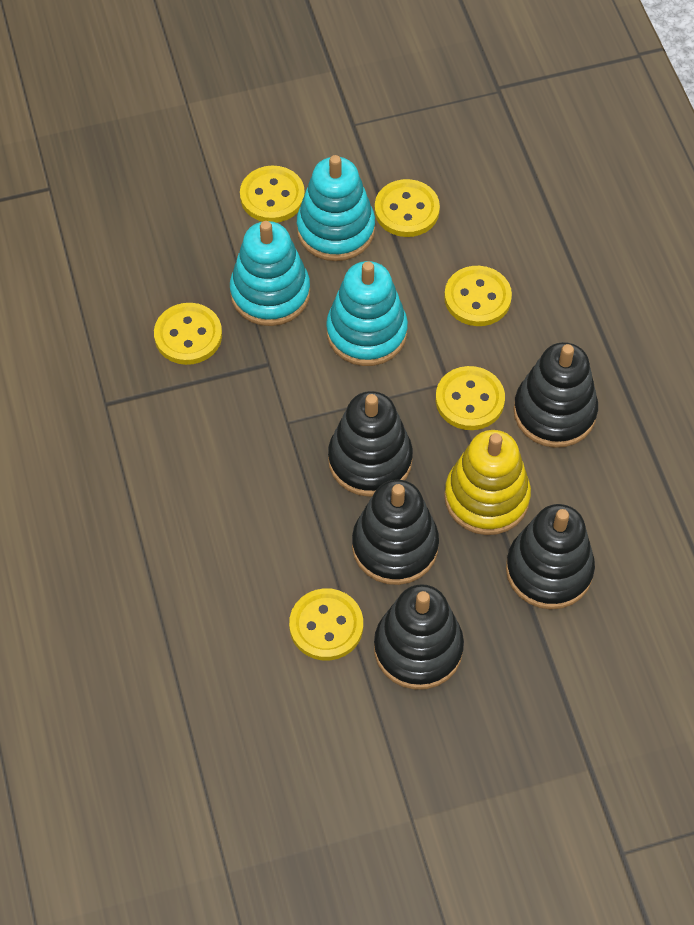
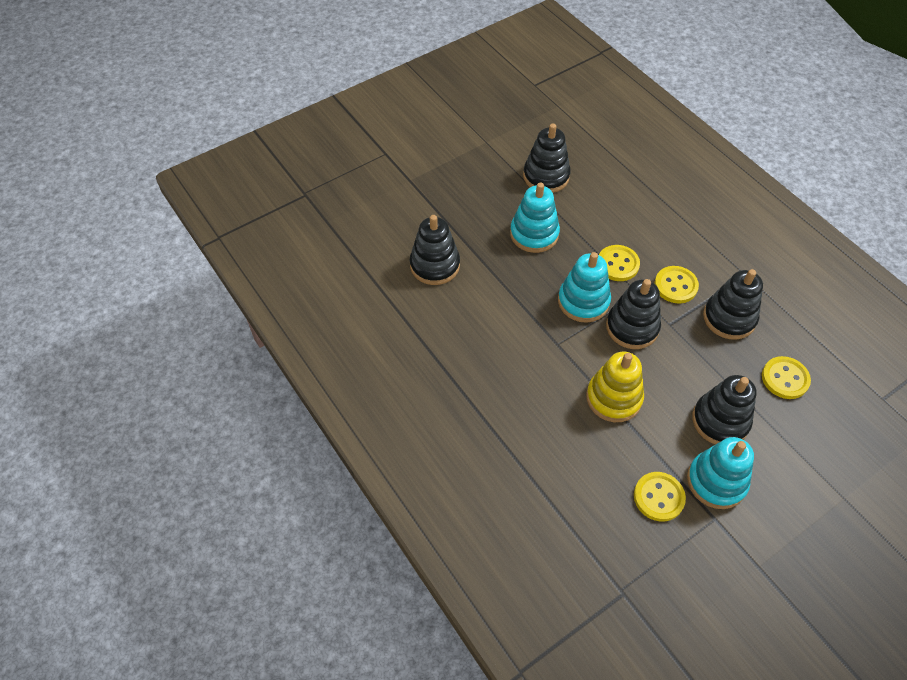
yellow button: [154,303,222,365] [240,166,305,223] [289,588,363,661] [375,179,440,237] [436,366,505,430] [444,266,512,326] = 6 -> [599,245,640,281] [634,472,686,521] [654,266,699,303] [762,356,811,399] = 4

